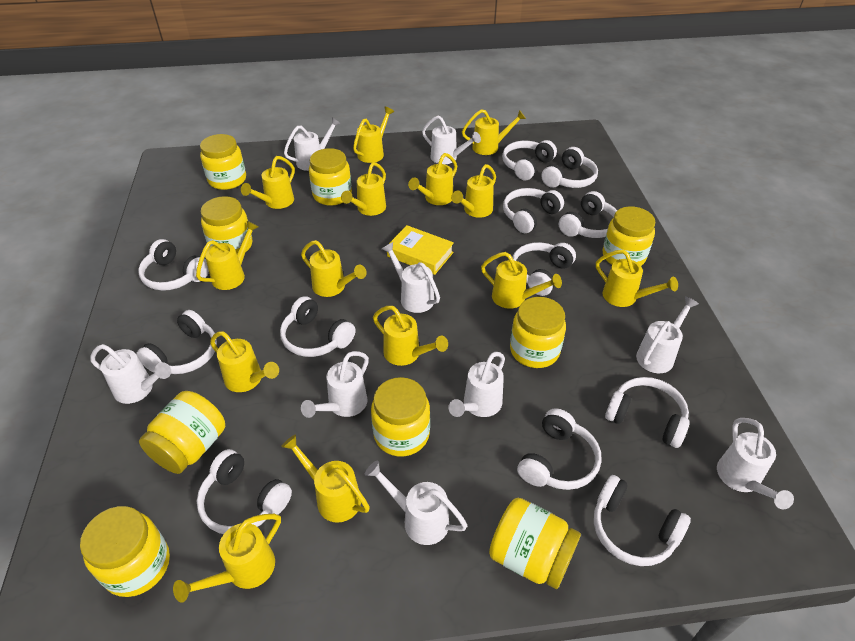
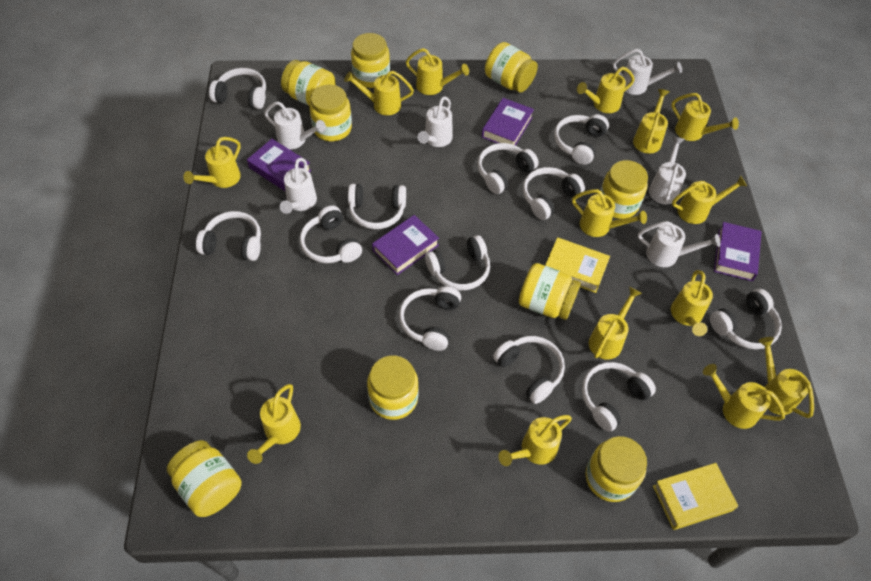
purple book: none = 0 -> [247,139,311,191] [372,215,439,275] [482,98,534,146] [714,222,761,281] = 4
white watering can: [90,344,171,404] [284,117,341,171] [301,351,369,418] [365,460,467,545] [382,242,440,313] [422,115,481,164] [448,352,505,417] [636,296,699,373] [717,418,794,509] = 9 -> [264,102,326,149] [280,158,317,214] [417,96,453,147] [613,49,682,95] [638,221,720,267] [649,137,686,204] = 6
yellow book: [387,225,454,275] = 1 -> [545,237,610,293] [653,463,738,530] = 2

